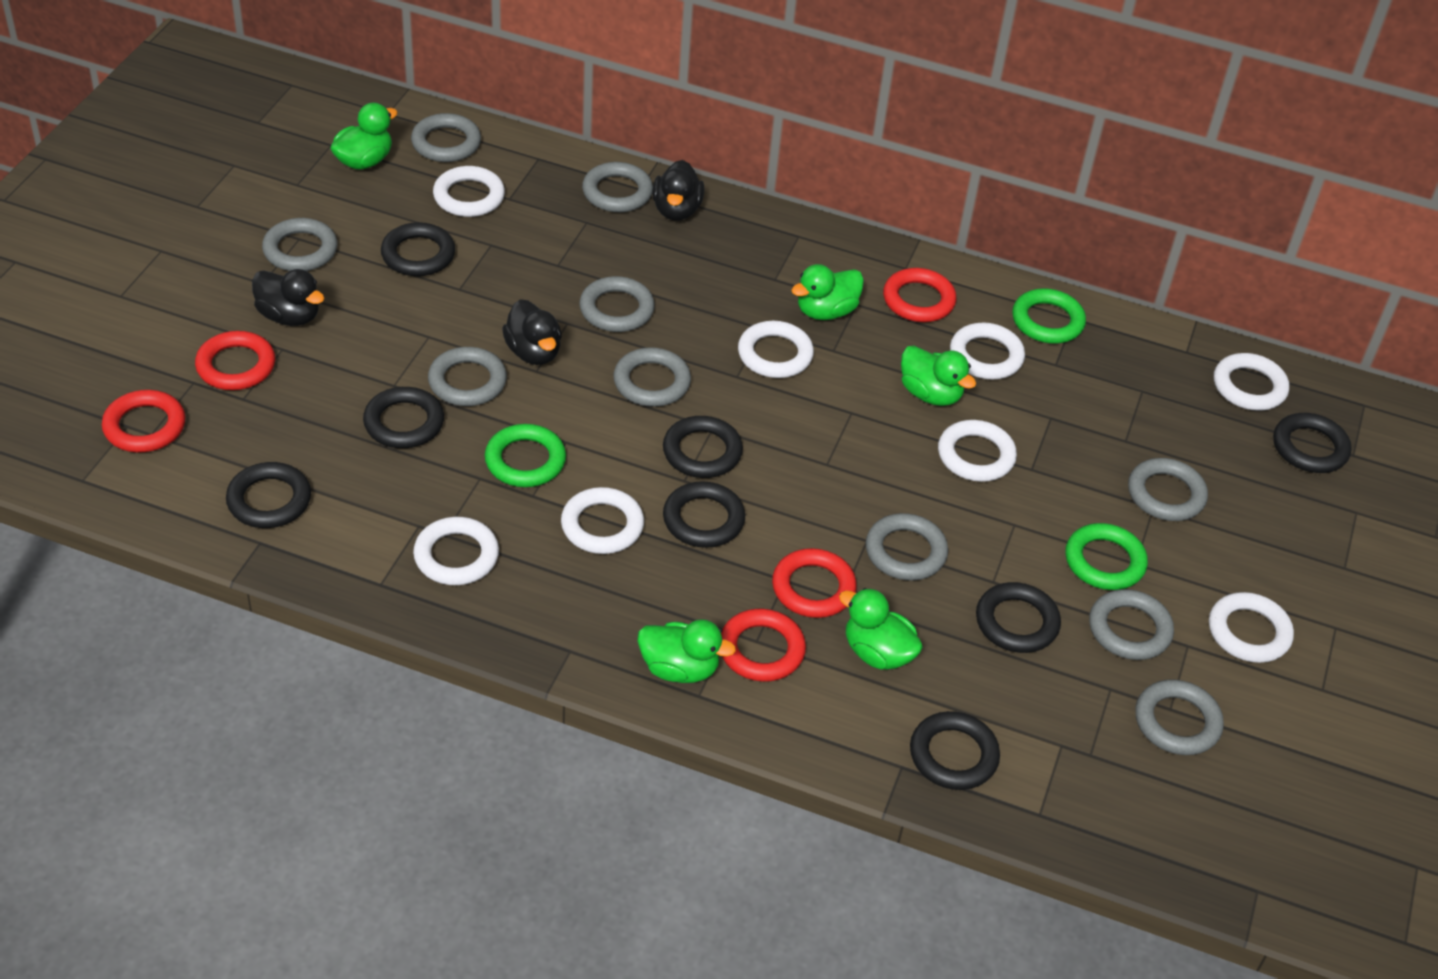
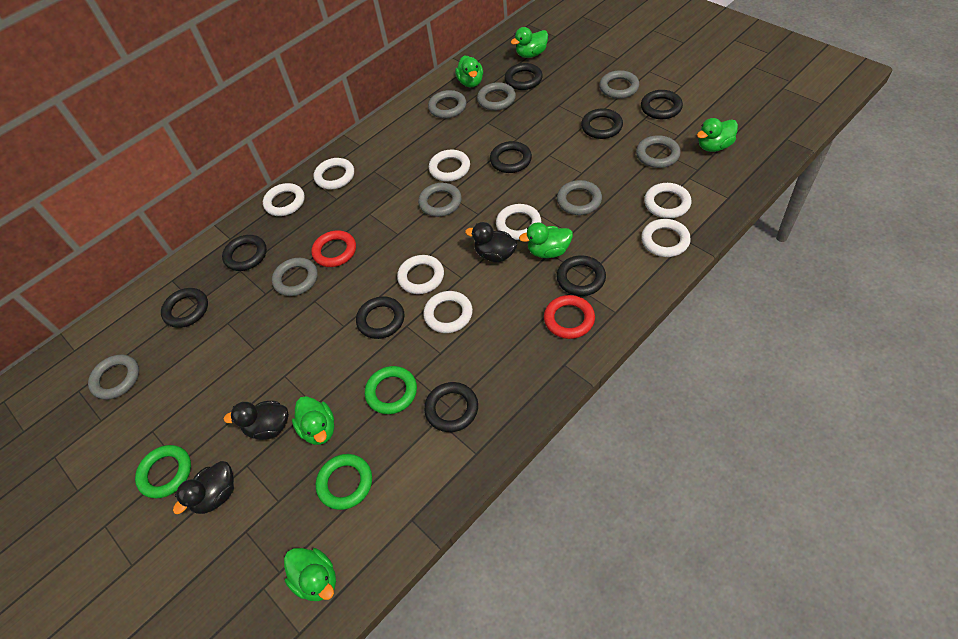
black ring: [226,462,311,528] [363,387,444,448] [381,222,455,276] [663,416,743,478] [663,481,745,548] [910,711,1000,790] [976,582,1061,653] [1273,413,1352,473] = 8 -> [161,288,208,328] [222,235,267,271] [356,296,404,339] [424,382,478,432] [490,141,532,173] [505,63,543,90] [557,256,606,296] [581,108,623,139] [641,90,683,119] = 9
green duck: [330,103,398,170] [637,619,736,683] [791,264,864,320] [839,588,923,670] [901,345,976,406] = 5 -> [284,548,336,601] [292,396,334,445] [455,55,483,87] [511,27,548,58] [519,223,573,258] [697,118,738,152] = 6
grey ring: [262,218,338,271] [411,113,481,162] [428,347,507,406] [580,276,655,332] [582,162,653,212] [613,347,691,407] [866,513,948,580] [1089,589,1174,660] [1128,458,1208,521] [1135,679,1224,755] = 10 -> [88,355,139,400] [272,258,318,296] [418,183,462,217] [428,90,467,118] [477,82,516,111] [557,180,602,215] [599,70,639,99] [636,135,681,168] = 8
red ring: [102,390,186,453] [195,331,275,390] [721,609,806,682] [772,548,857,618] [883,268,956,322] = 5 -> [311,230,356,267] [544,295,595,339] = 2

